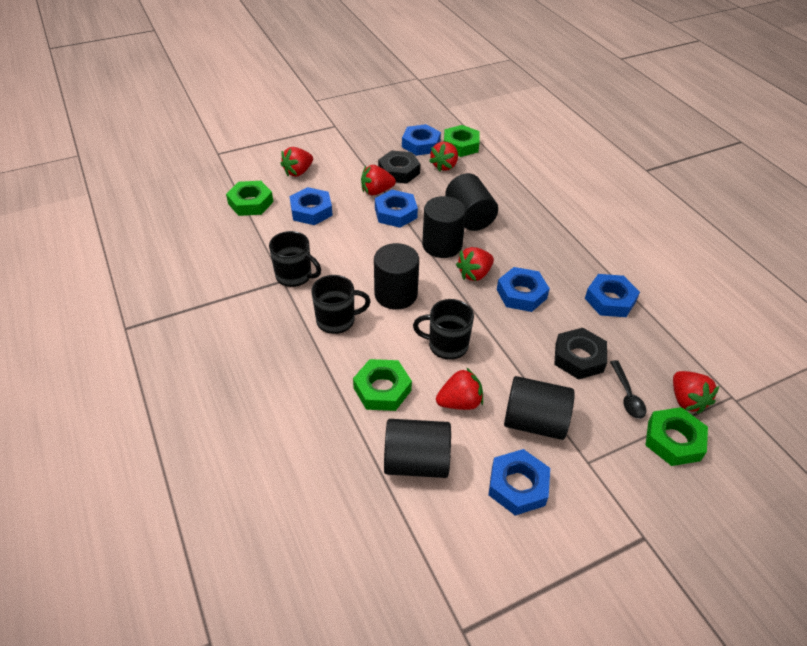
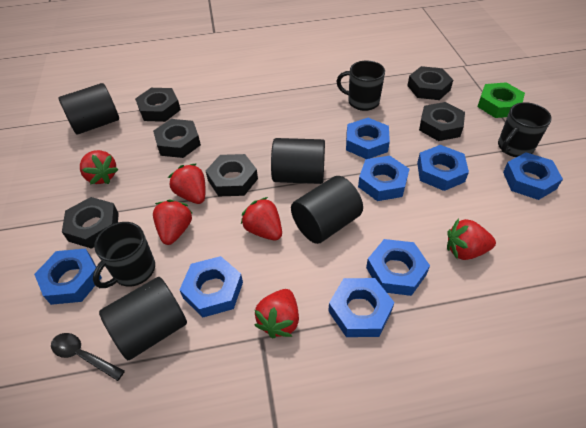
black cylinder: [374,243,419,310] [384,419,451,478] [422,196,466,258] [445,173,498,231] [504,376,575,440] = 5 -> [59,83,119,135] [99,277,187,360] [271,138,325,184] [291,176,363,244] = 4
black nut: [378,150,420,184] [554,328,607,379] = 2 -> [62,197,119,249] [135,88,181,122] [153,119,201,158] [206,154,258,196] [407,66,453,100] [419,102,465,141] = 6
blue nut: [290,187,333,225] [375,190,418,228] [402,124,441,156] [488,449,550,516] [497,267,550,312] [585,274,640,317] = 6 -> [34,249,102,305] [180,256,243,317] [328,278,394,337] [346,118,390,159] [358,156,409,201] [366,239,430,296] [417,145,469,191] [503,152,563,200] = 8
green nut: [226,181,273,216] [353,359,412,411] [444,125,480,157] [646,407,708,466] = 4 -> [477,82,525,118] = 1

